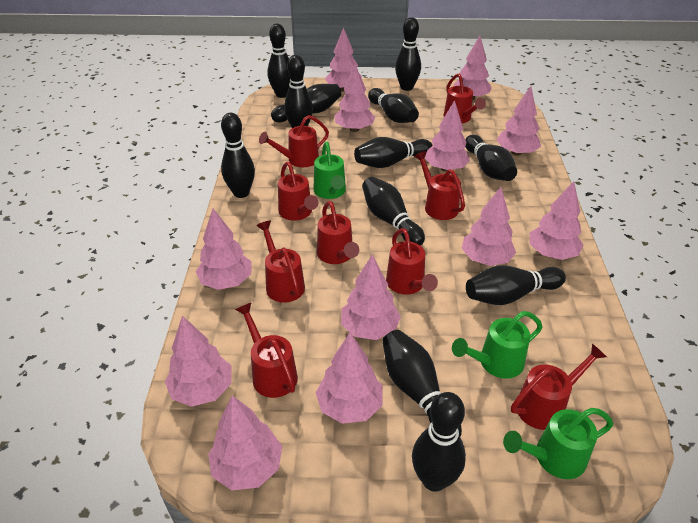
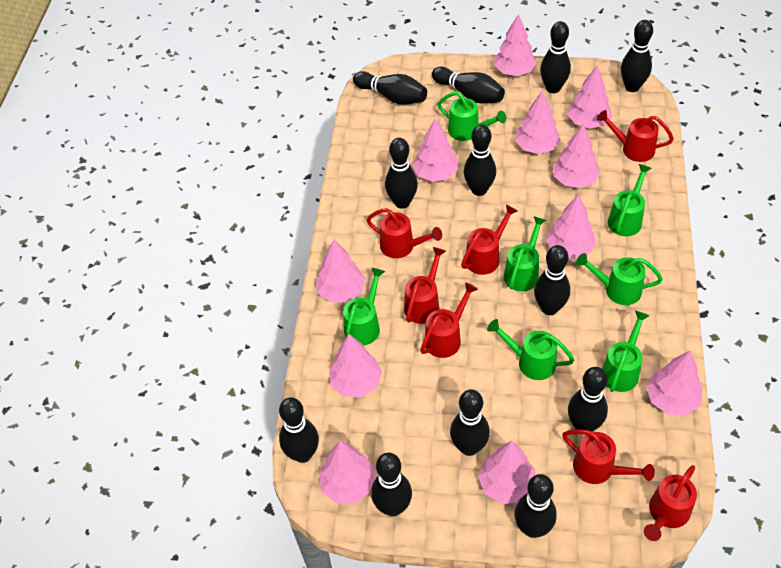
green watering can: [313,142,346,199] [452,311,543,379] [503,408,613,479] = 3 -> [343,268,385,346] [438,92,506,141] [487,319,574,380] [504,216,546,291] [576,253,663,305] [602,311,650,392] [608,164,652,236] = 7
pink tree: [165,316,231,407] [196,209,251,290] [208,395,282,491] [316,333,383,424] [325,27,362,92] [334,65,375,132] [341,254,401,340] [425,100,470,172] [453,36,492,100] [461,187,516,266] [497,86,541,156] [530,181,584,260] = 12 -> [316,239,365,302] [319,441,376,504] [329,334,382,398] [412,119,458,182] [478,440,535,504] [494,14,537,76] [515,90,561,154] [546,194,596,259] [553,124,600,188] [567,65,612,129] [646,351,703,415] = 11
red watering can: [235,302,298,398] [256,221,305,303] [259,115,329,167] [278,162,318,221] [317,201,359,264] [386,228,438,294] [414,151,465,220] [443,74,486,123] [511,343,607,430] = 9 -> [367,208,442,258] [404,247,446,324] [420,282,478,358] [461,204,518,275] [562,429,655,484] [597,110,674,162] [644,465,697,541] = 7

